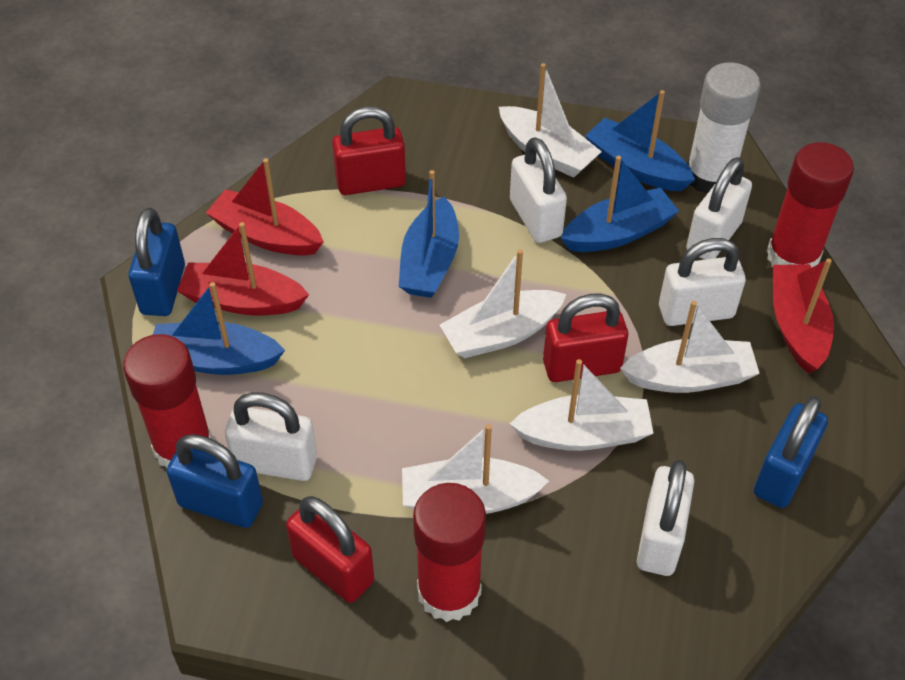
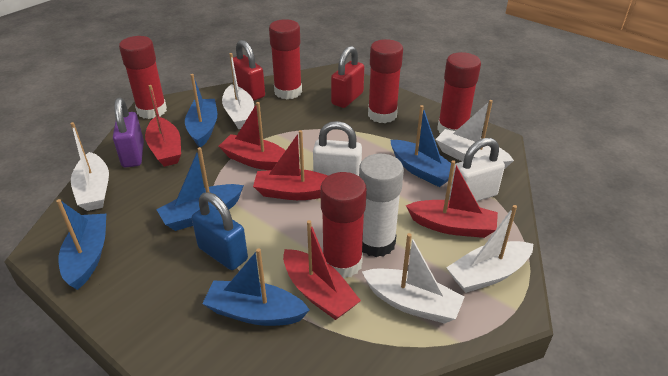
blue boat: [153,282,285,375] [399,170,459,298] [561,155,679,252] [585,90,695,191] = 4 -> [56,199,106,290] [156,147,244,231] [185,74,217,147] [202,248,310,326] [391,105,451,187] = 5
blue padlock: [128,208,185,316] [167,434,263,528] [754,396,828,508] = 3 -> [192,192,248,270] = 1
purple padlock: none = 0 -> [113,97,144,167] = 1
red boat: [177,222,309,316] [206,158,324,256] [773,258,834,374] = 3 -> [145,85,181,167] [219,102,286,170] [253,130,328,200] [283,220,361,320] [406,160,498,238] = 5
red glue stick: [123,334,213,468] [413,483,486,622] [767,142,854,267] = 3 -> [119,36,167,119] [269,19,302,99] [320,172,367,278] [368,39,403,123] [437,52,481,134] = 5
red padlock: [286,496,374,603] [332,107,406,195] [543,294,628,382] = 3 -> [233,40,265,101] [331,46,364,108] = 2
white padlock: [225,392,317,481] [510,137,567,243] [637,460,694,576] [659,238,746,326] [686,157,752,260] = 5 -> [313,121,362,176] [450,138,505,201] = 2

